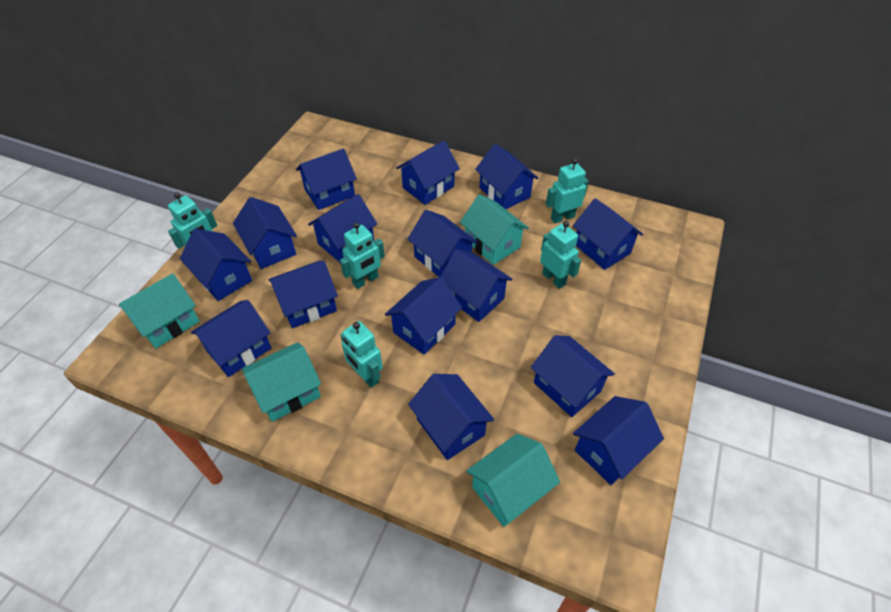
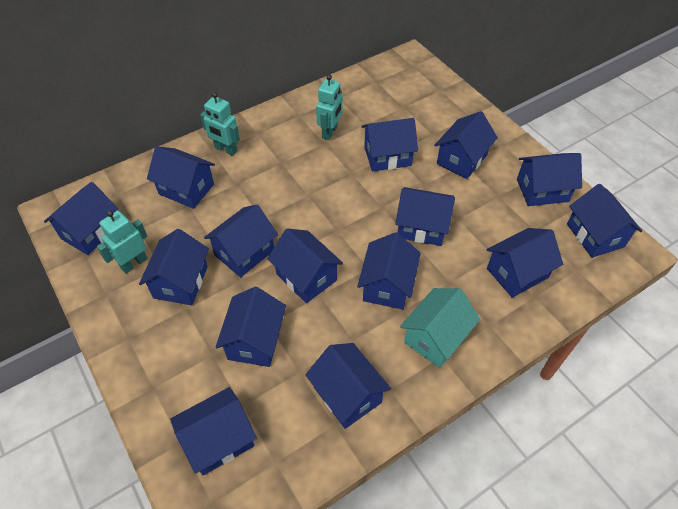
turquoise house: [119,273,200,348] [242,342,321,422] [460,194,529,265] [466,434,560,527] = 4 -> [400,288,480,368] = 1
turquoise robot: [168,192,217,249] [340,222,385,289] [340,321,383,388] [540,221,581,289] [546,158,589,224] = 5 -> [97,210,148,274] [200,92,240,156] [316,75,342,140] = 3

